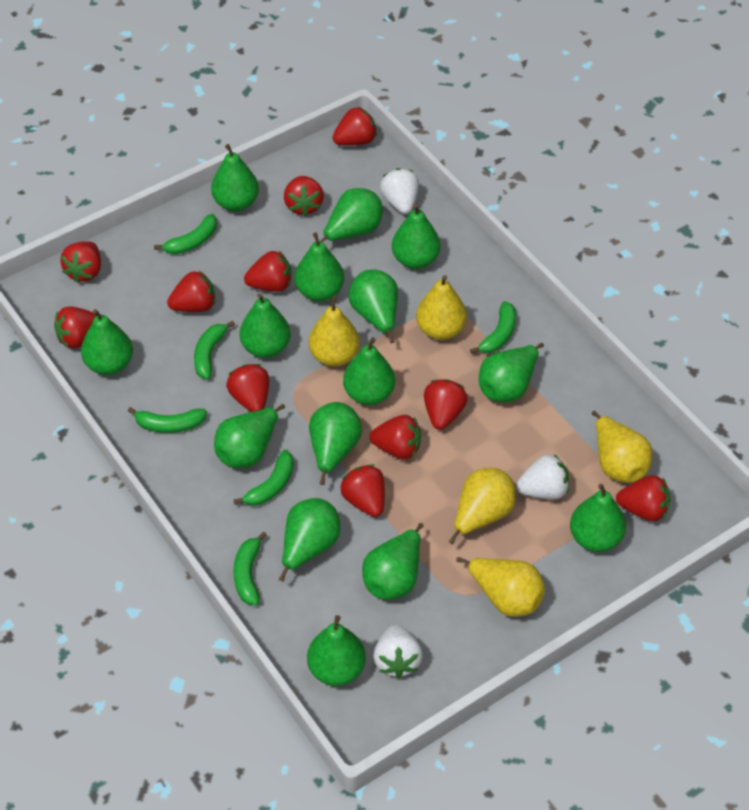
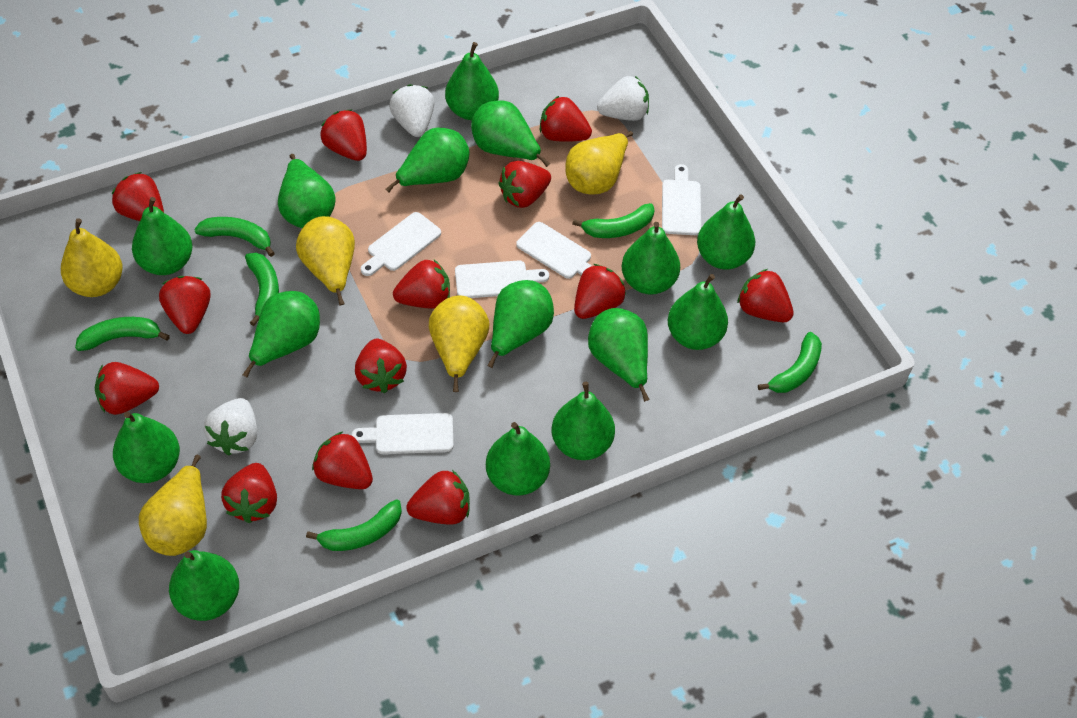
red strawberry: [54,306,97,349] [60,241,101,283] [167,271,215,312] [226,364,269,412] [244,251,291,292] [284,176,324,216] [333,107,377,145] [340,464,385,517] [370,415,421,459] [424,379,467,430] [616,475,671,521] = 11 -> [95,362,159,415] [112,172,164,221] [159,276,210,334] [221,463,277,523] [312,431,373,489] [320,109,367,161] [355,339,407,394] [393,260,450,309] [406,470,470,525] [498,161,551,208] [540,96,592,142] [574,264,626,319] [737,269,794,322] = 13
white cutting board: none = 0 -> [351,413,453,454] [361,212,441,276] [455,260,549,298] [516,222,592,279] [662,164,701,235] = 5

